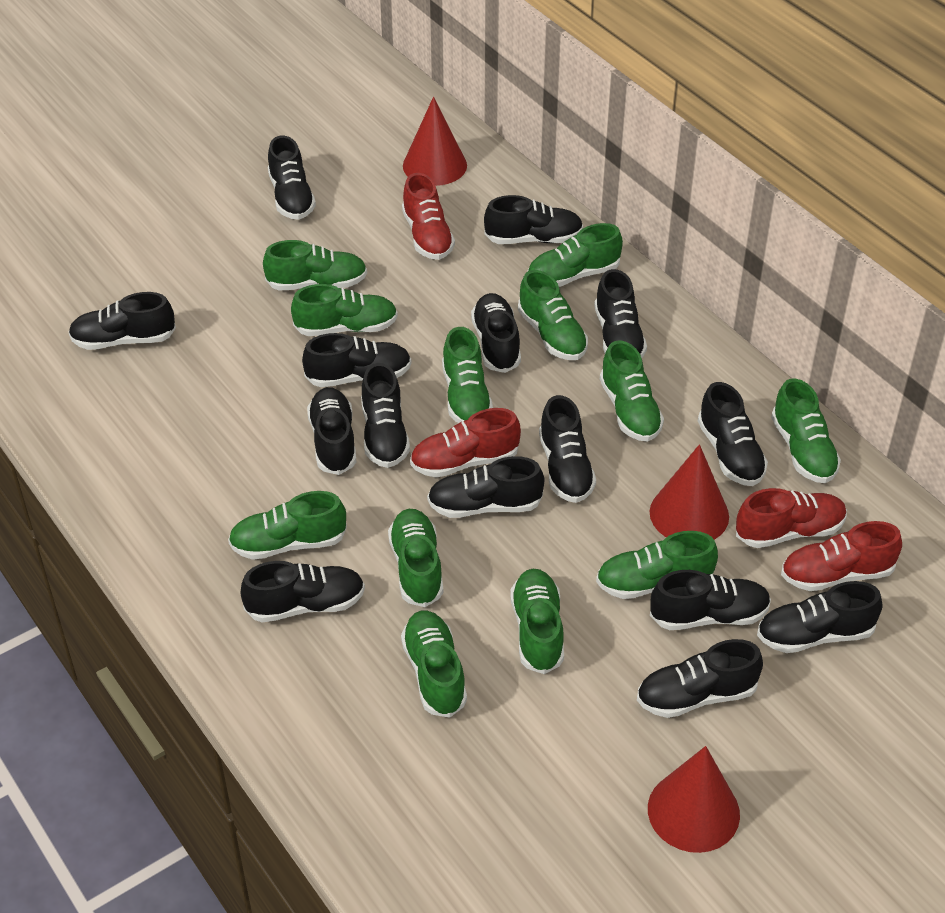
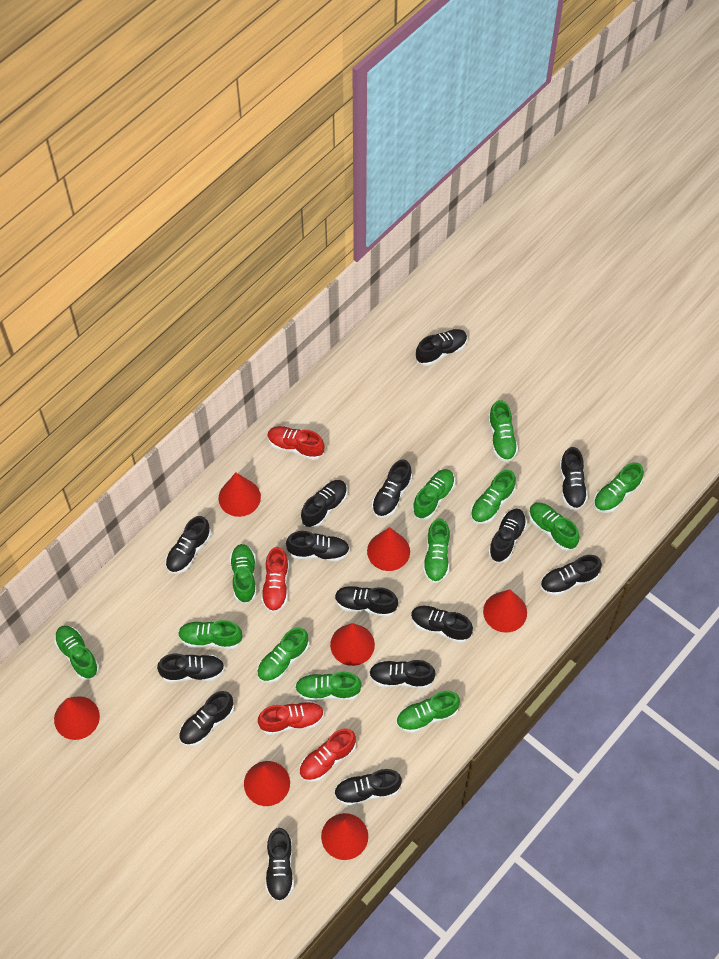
red cone: [403,97,467,186] [648,746,740,853] [649,444,729,540] = 3 -> [54,696,100,740] [218,473,261,517] [244,761,290,806] [321,813,368,860] [330,623,375,666] [367,527,410,571] [483,589,527,633] = 7

